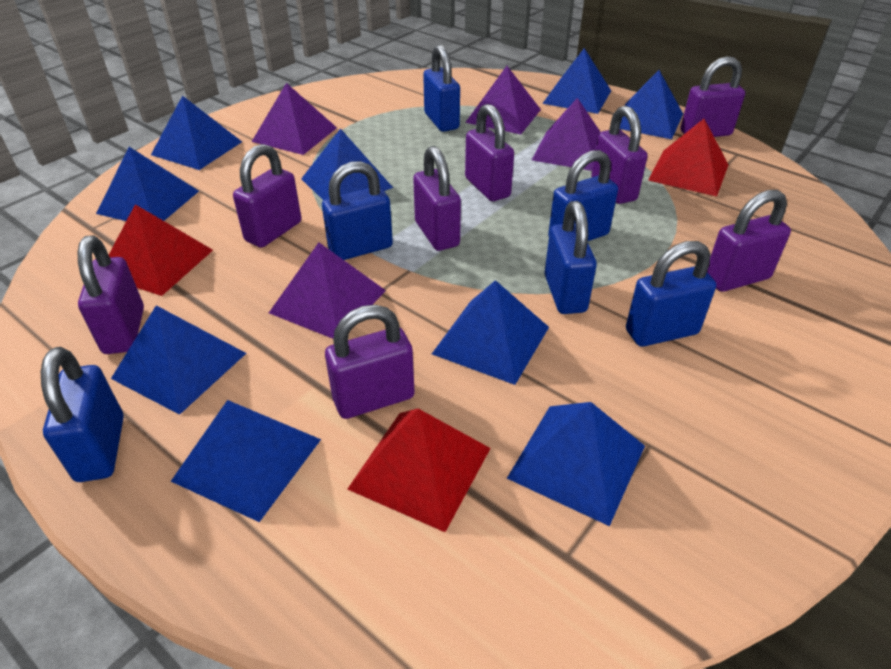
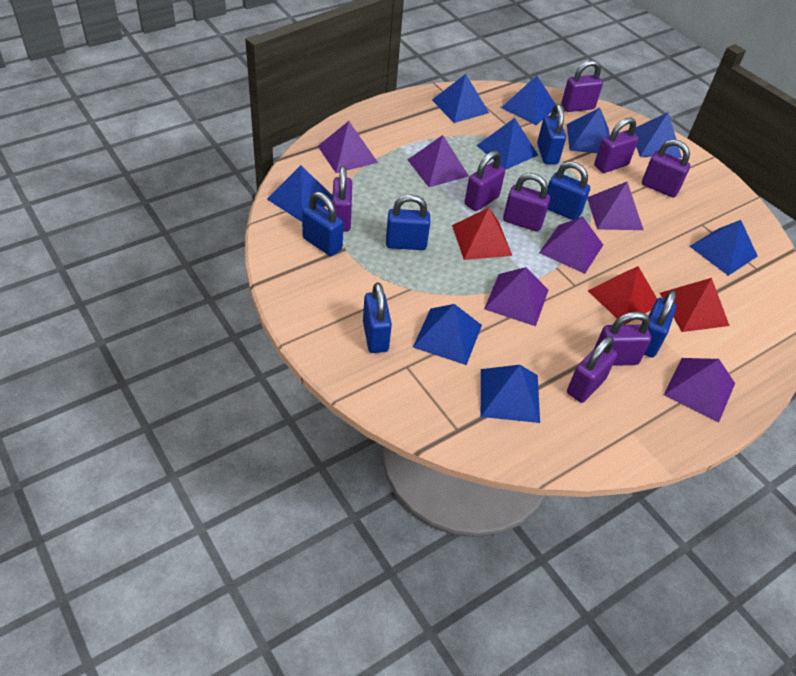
purple pyramid: [252,83,337,155] [269,242,386,339] [465,66,541,134] [532,98,600,171] = 4 -> [318,121,378,173] [408,135,469,187] [484,267,548,326] [539,216,603,274] [587,182,644,230] [664,358,735,422] = 6

